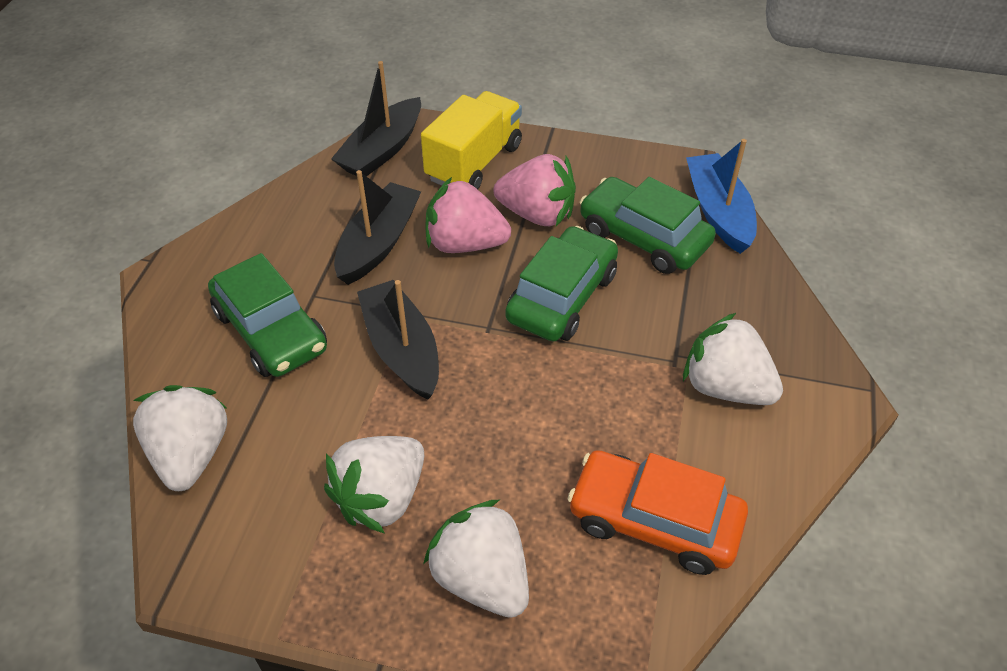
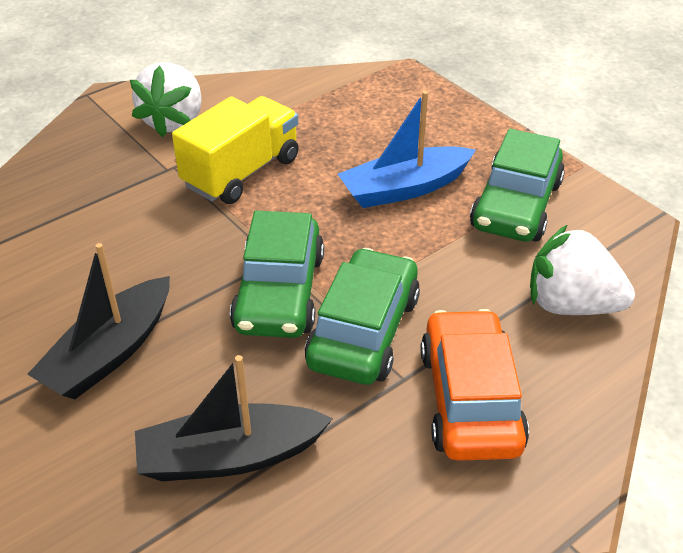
black boat: [331,61,421,176] [334,170,421,285] [357,280,439,400] = 3 -> [27,243,170,399] [135,355,333,481] = 2
pink strawberry: [425,177,511,253] [493,154,576,226] = 2 -> none = 0
white strawberry: [133,385,228,491] [324,436,424,534] [423,500,529,618] [683,313,783,405] = 4 -> [130,62,202,138] [530,224,635,315] = 2

